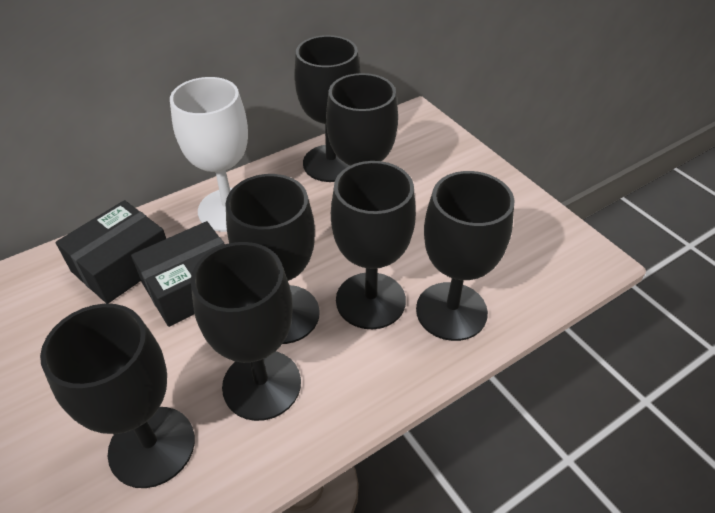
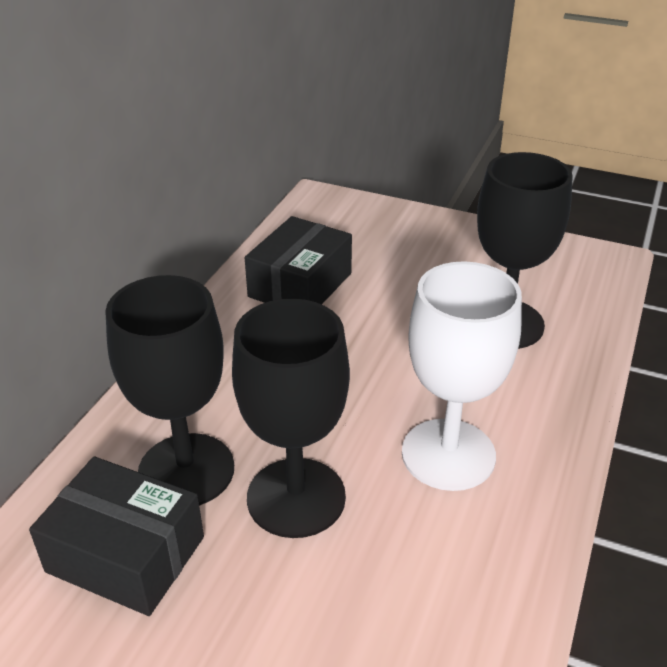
black goblet: [40,304,195,488] [191,242,301,421] [226,174,319,344] [294,35,361,182] [326,73,398,204] [331,161,416,329] [416,171,514,341] = 7 -> [105,275,234,506] [232,299,350,538] [477,152,573,349] = 3

